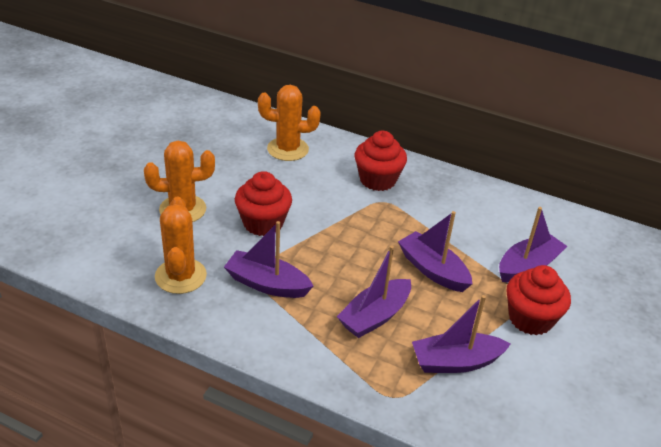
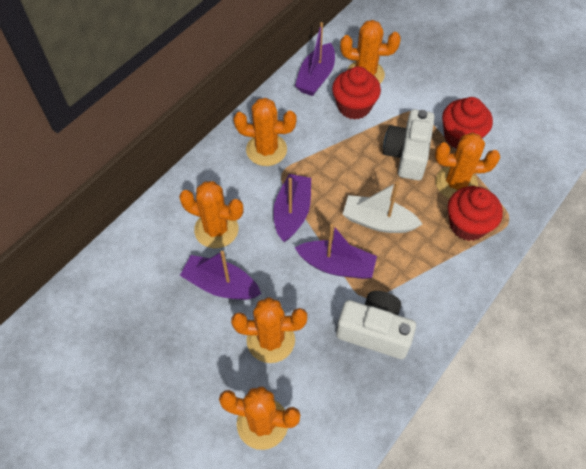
orange cactus: [144,141,215,222] [155,197,207,294] [258,85,321,161] = 3 -> [179,181,244,248] [219,386,300,450] [231,297,307,363] [234,98,297,166] [340,20,401,84] [435,132,500,199] = 6
purple boat: [224,221,313,298] [336,245,411,338] [398,211,472,292] [412,295,510,373] [499,207,567,282] = 5 -> [180,251,261,300] [273,174,311,242] [295,22,335,96] [295,224,377,279] = 4
white boat: none = 0 -> [342,182,422,233] = 1
white camera: none = 0 -> [336,291,416,359] [383,109,435,180] = 2

